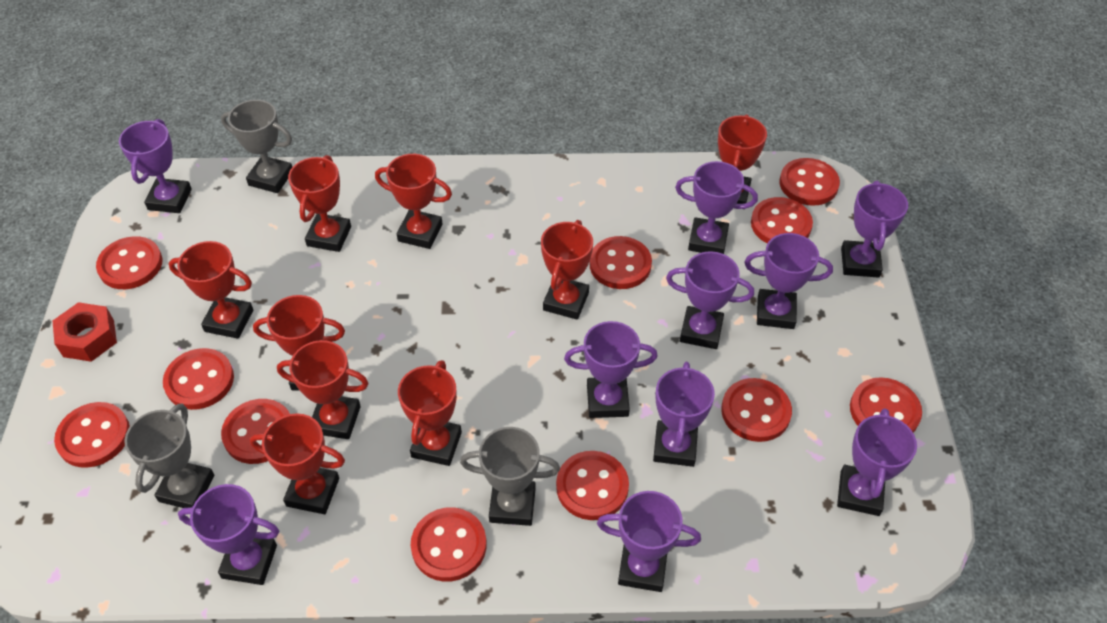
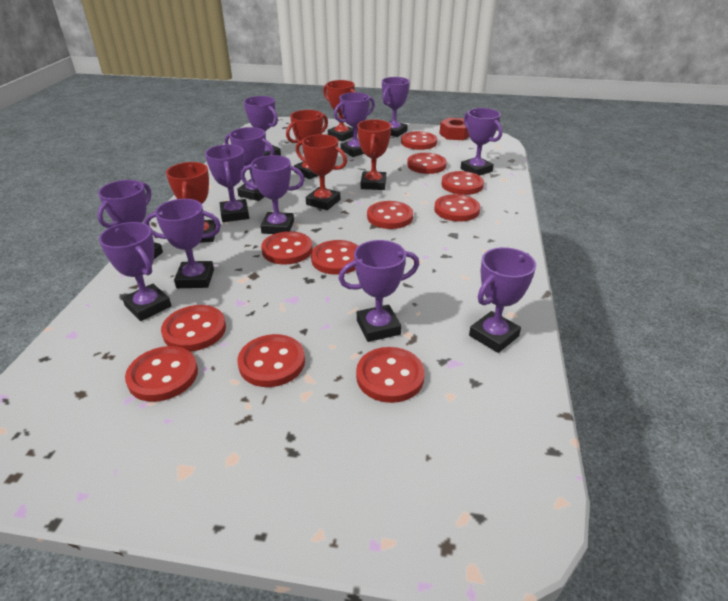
grey trophy: [124,403,214,508] [221,100,292,193] [460,427,560,526] = 3 -> none = 0
purple trophy: [119,119,192,213] [178,484,279,585] [564,321,658,418] [597,491,701,592] [653,362,715,467] [666,251,754,349] [675,161,758,254] [744,233,833,329] [837,408,917,516] [841,181,908,278] = 10 -> [97,180,163,259] [99,222,171,321] [144,199,221,288] [205,144,249,222] [225,127,275,201] [241,155,305,234] [244,96,281,156] [334,92,375,157] [339,240,419,342] [382,77,410,137] [461,108,502,176] [469,247,536,353] = 12
red trophy: [168,241,253,339] [250,413,345,514] [253,295,345,391] [277,340,369,439] [288,155,351,252] [375,154,452,249] [398,360,462,466] [541,220,593,320] [718,114,767,204] = 9 -> [166,162,216,243] [286,110,328,179] [296,134,347,210] [323,80,355,141] [357,119,391,190] = 5

